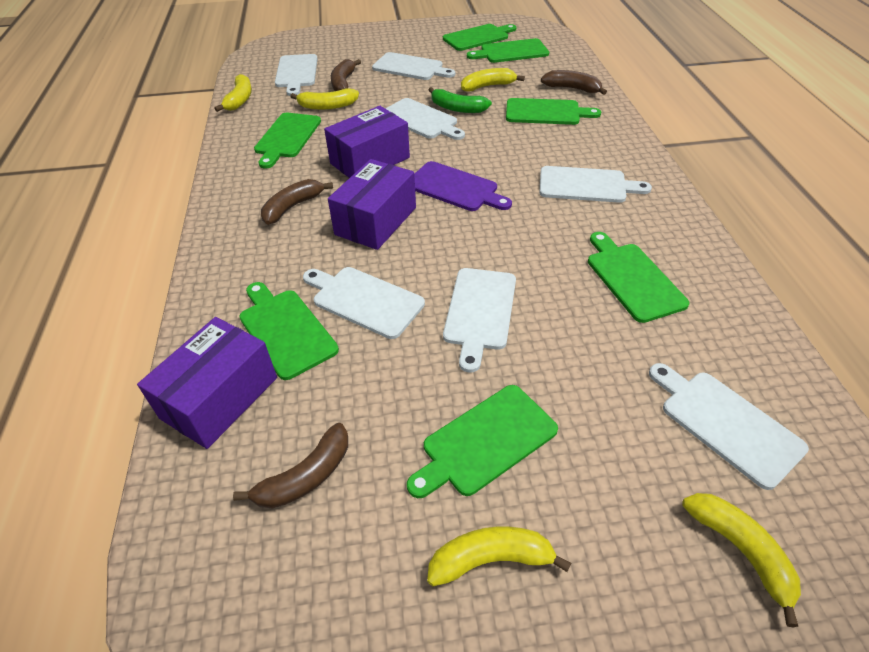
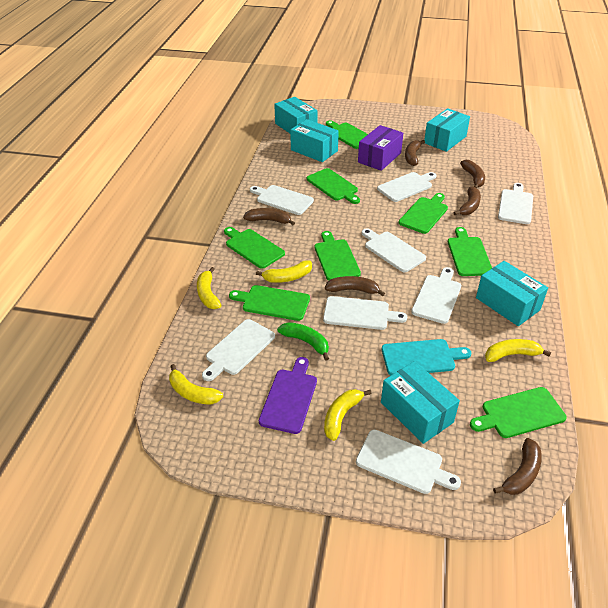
brown banana: [233,423,348,508] [261,179,333,225] [331,59,361,91] [541,70,607,95] = 4 -> [243,208,295,225] [325,276,385,296] [405,140,425,166] [453,186,481,215] [460,160,485,188] [493,438,542,495] = 6
green cutting board: [239,282,339,380] [254,113,321,169] [407,385,558,498] [443,24,516,51] [467,38,549,63] [506,98,601,125] [588,232,689,323] = 7 -> [224,227,285,269] [229,285,310,321] [307,168,360,204] [315,231,361,281] [326,120,368,149] [399,193,448,234] [448,227,492,276] [470,387,567,438] = 8
purple box: [137,317,277,449] [324,106,410,178] [328,159,416,250] = 3 -> [358,125,403,171] = 1
turquoise box: none = 0 -> [274,97,317,133] [290,119,339,162] [381,361,460,444] [424,108,470,152] [476,261,548,326] = 5
turquoise cutting board: none = 0 -> [382,339,471,376] = 1
white cutting board: [275,54,318,96] [303,267,425,339] [372,52,455,80] [385,98,465,140] [443,268,516,372] [539,166,652,203] [649,363,809,490] = 7 -> [202,319,275,381] [250,185,314,215] [323,296,407,330] [356,430,461,494] [362,228,426,272] [377,172,436,202] [411,267,461,324] [498,183,533,224] = 8

